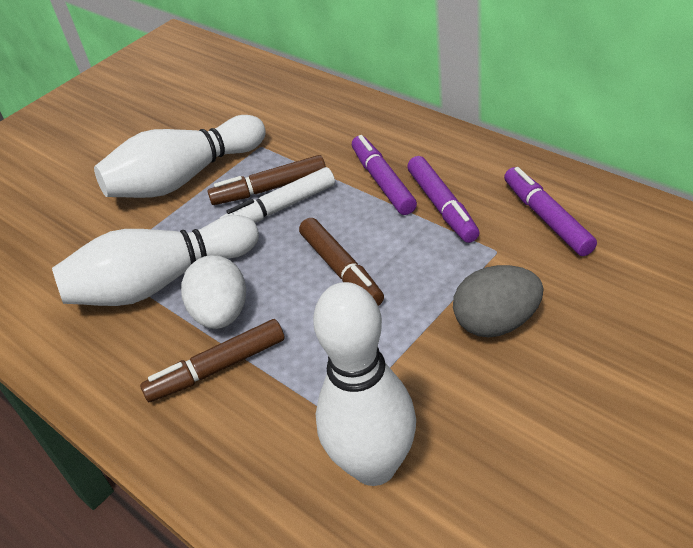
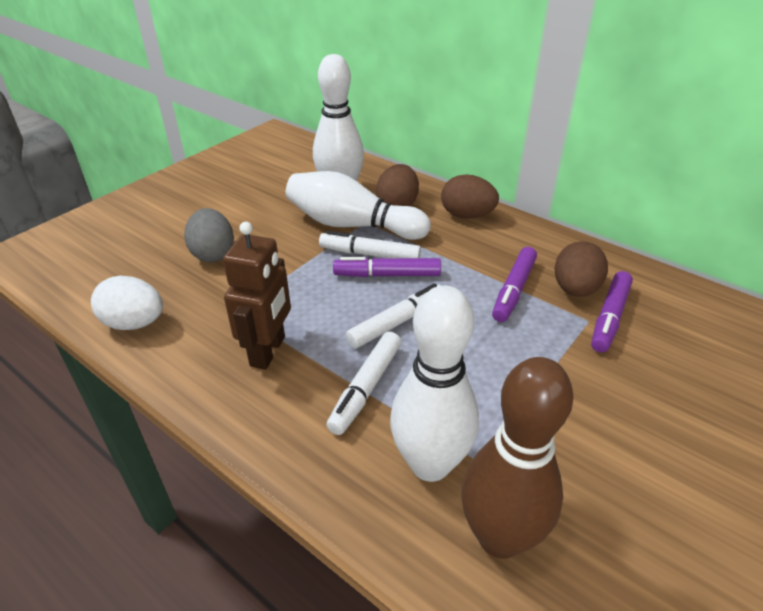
brown bowling pin: none = 0 -> [461,357,574,559] = 1
brown egg: none = 0 -> [376,164,419,206] [441,175,499,219] [554,241,608,297] = 3
brown marker: [140,319,285,402] [207,155,326,205] [299,218,384,306] = 3 -> none = 0
brown robot: none = 0 -> [223,222,291,370] = 1
white marker: [219,167,335,223] = 1 -> [319,231,421,258] [326,332,401,435] [346,283,441,349] = 3

